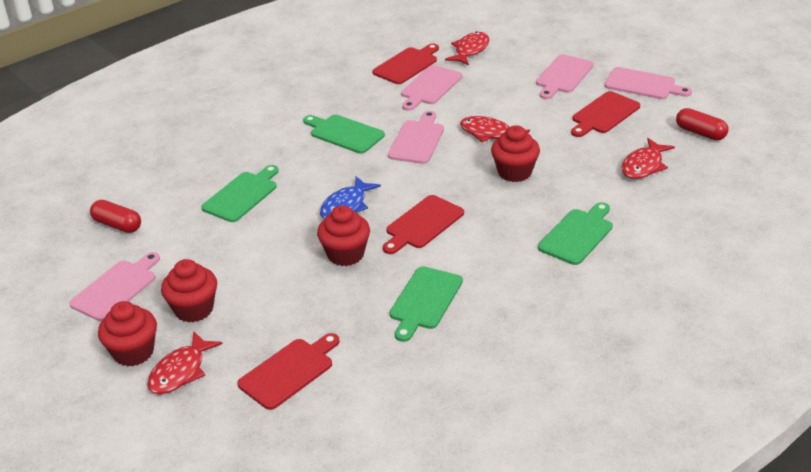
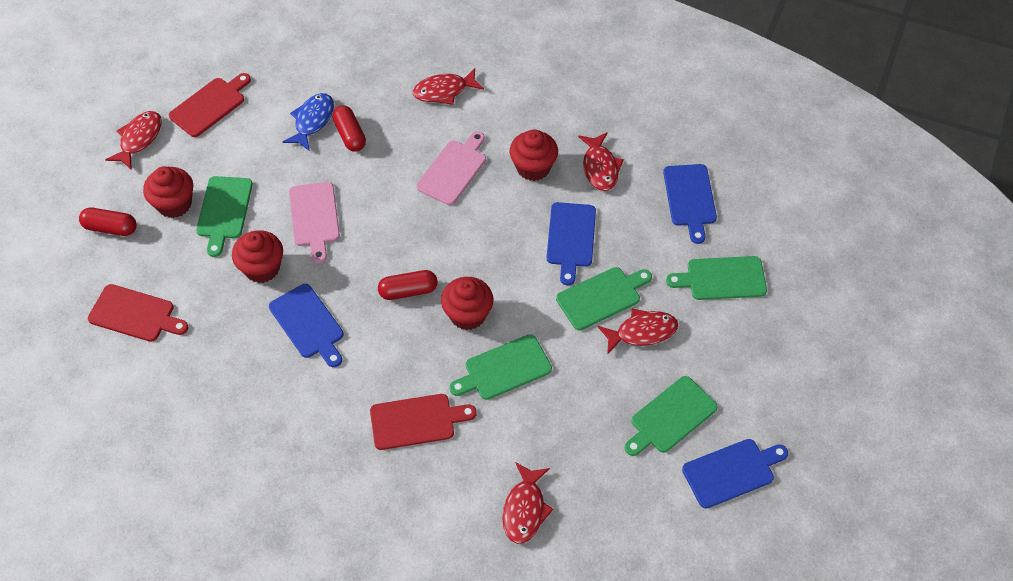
blue cutting board: none = 0 -> [269,284,344,367] [546,202,596,285] [663,164,717,244] [682,439,788,509] = 4
green cutting board: [201,165,279,222] [303,114,385,154] [390,266,463,342] [538,202,613,265] = 4 -> [196,176,253,257] [449,334,552,400] [556,267,652,330] [624,376,718,456] [666,256,767,300] = 5
pink cutting board: [69,252,160,321] [388,111,444,164] [401,65,462,111] [536,54,594,99] [604,67,692,99] = 5 -> [289,182,340,263] [416,131,486,205] = 2
red capsule: [90,200,141,233] [676,108,728,140] = 2 -> [79,207,137,236] [332,106,366,152] [378,270,438,300] = 3
red cutting board: [237,333,340,410] [372,44,439,84] [383,195,464,254] [571,91,640,137] = 4 -> [88,284,189,342] [169,73,251,137] [370,394,477,450] = 3
red fish: [147,331,223,394] [445,31,489,66] [460,116,530,142] [621,138,675,179] = 4 -> [105,111,162,170] [413,68,484,105] [502,462,553,544] [578,132,624,191] [598,308,678,354] = 5

